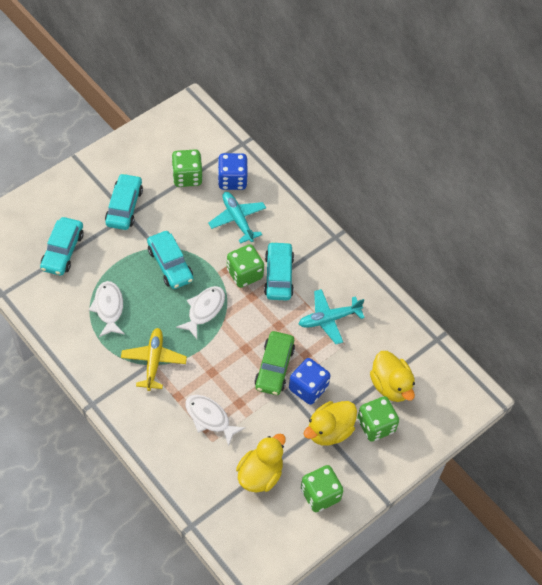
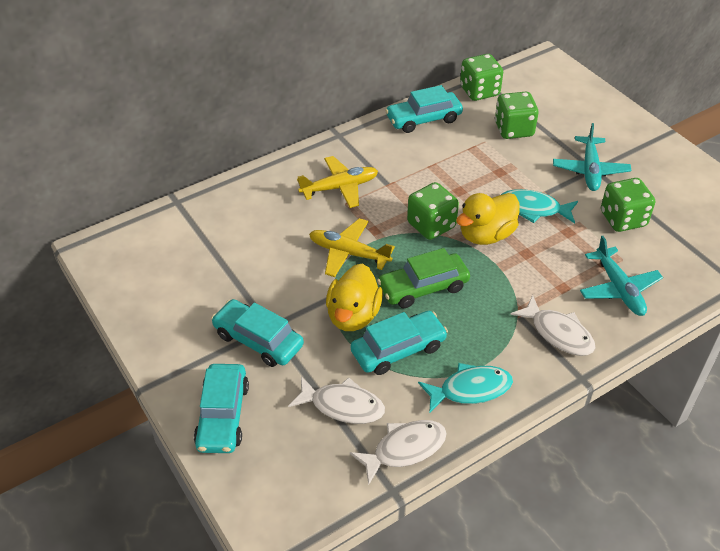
blue dice: [218,153,248,190] [289,358,330,405] = 2 -> none = 0
turquoise fish: none = 0 -> [418,363,513,414] [501,189,578,224] = 2
yellow duck: [236,434,286,493] [304,401,357,446] [370,351,415,402] = 3 -> [326,263,383,331] [456,193,519,245] = 2
yellow plane: [121,328,187,391] = 1 -> [297,156,378,208] [309,218,395,277] = 2

